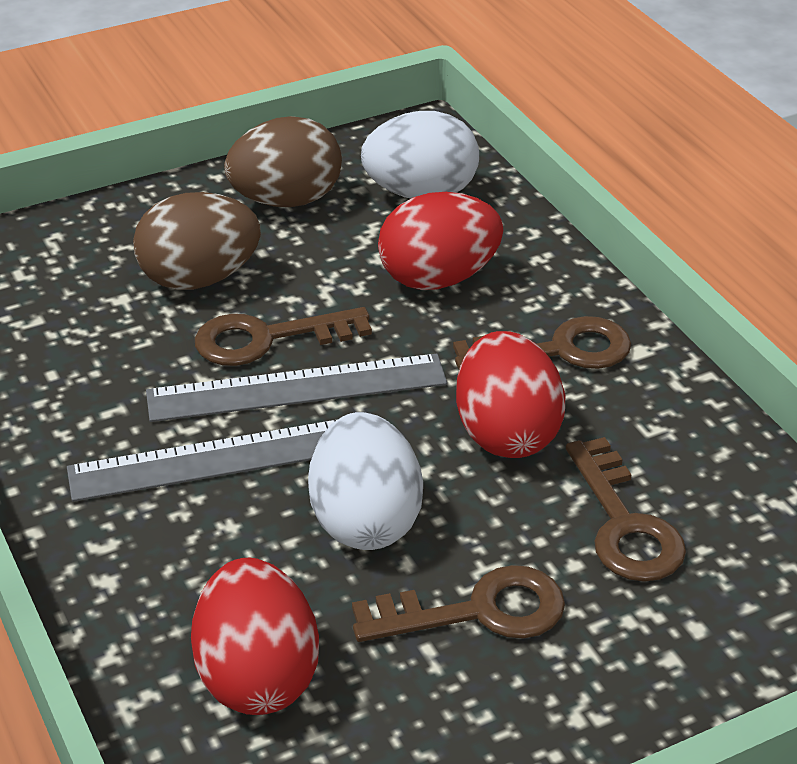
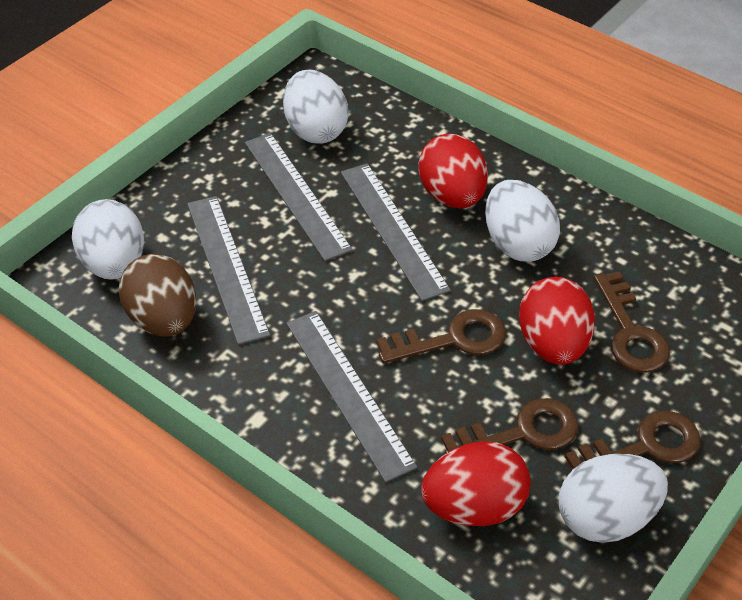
brown egg: [133,192,261,290] [224,116,342,207] = 2 -> [119,254,196,337] = 1
grey ruler: [67,419,338,502] [146,354,447,422] = 2 -> [187,196,270,345] [245,133,353,261] [286,311,417,482] [341,163,451,301] = 4
white egg: [308,412,423,550] [361,111,479,199] = 2 -> [72,199,144,280] [283,70,348,144] [485,180,560,262] [559,454,668,543] = 4

